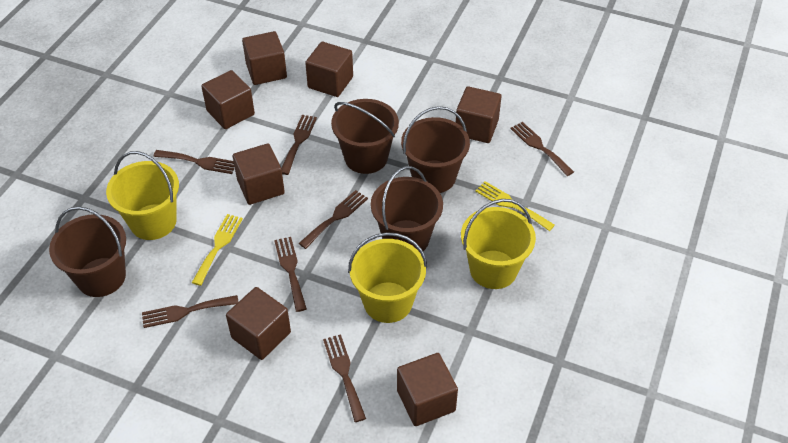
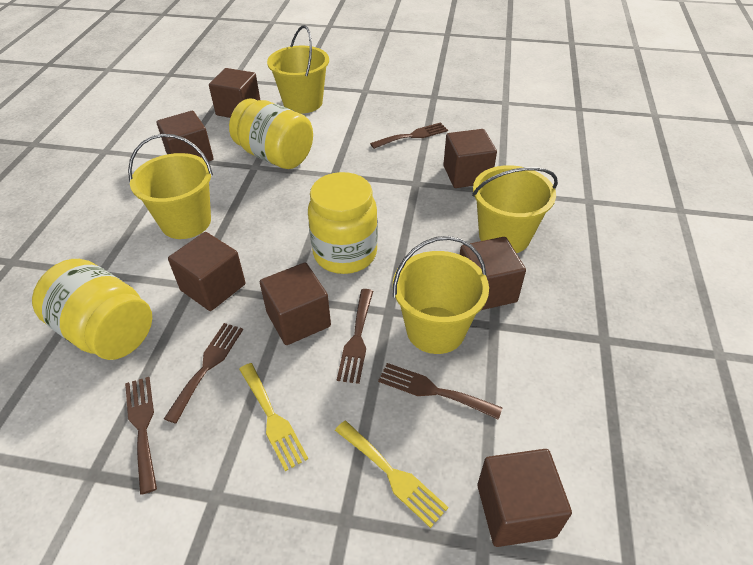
brown bucket: [49,206,126,297] [331,99,399,174] [371,166,443,252] [401,106,470,193] = 4 -> none = 0
brown fork: [142,295,239,328] [153,150,235,174] [274,237,307,312] [281,115,317,175] [299,190,368,249] [323,334,366,422] [510,122,574,176] = 7 -> [125,377,157,495] [164,323,243,424] [337,289,373,384] [370,122,448,149] [378,363,502,420] = 5
yellow bucket: [106,151,179,240] [348,232,427,323] [461,199,536,289] = 3 -> [128,134,213,239] [267,25,329,114] [393,236,489,354] [472,165,558,253] = 4
yellow jar: none = 0 -> [32,259,152,360] [229,98,313,169] [308,172,378,274] = 3

